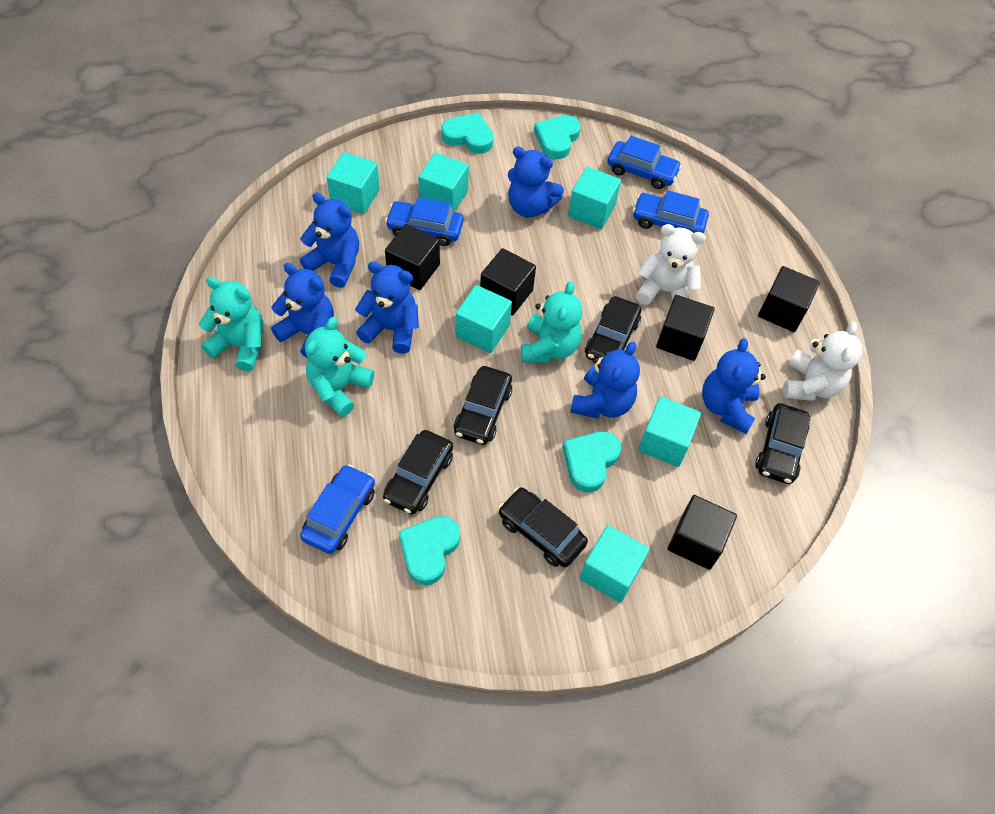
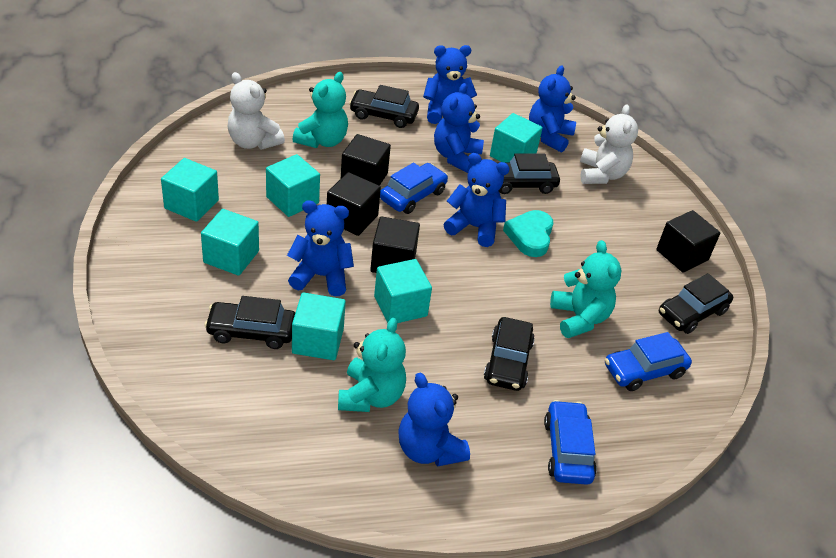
black cube: [385,224,440,290] [480,248,536,316] [656,295,715,361] [668,495,737,570] [758,266,820,332] = 5 -> [327,172,381,236] [341,134,391,186] [370,216,420,273] [656,210,720,273] = 4
blue car: [300,464,375,554] [385,197,464,246] [607,136,682,189] [633,190,709,233] = 4 -> [380,163,448,214] [544,400,597,485] [605,332,692,391] = 3
turquoise heart: [398,516,460,585] [441,113,494,154] [534,115,581,159] [562,431,621,492] = 4 -> [503,210,554,257] = 1

